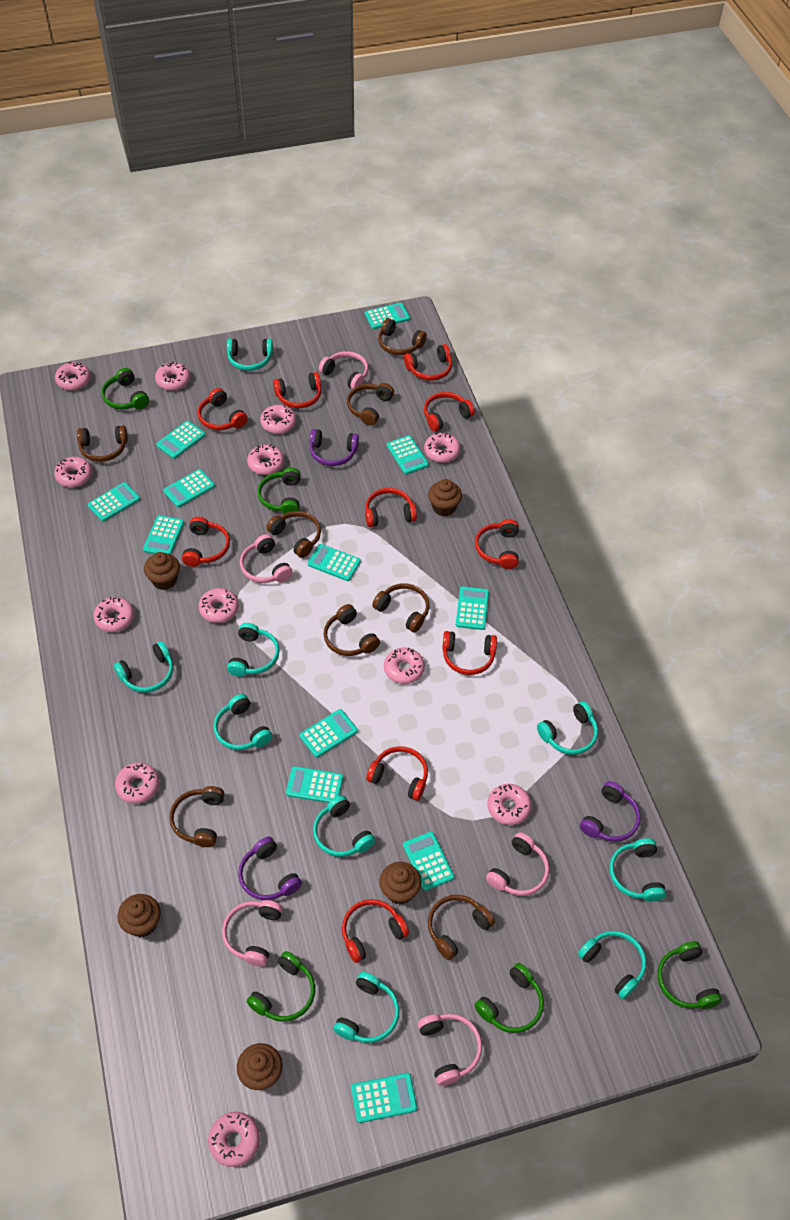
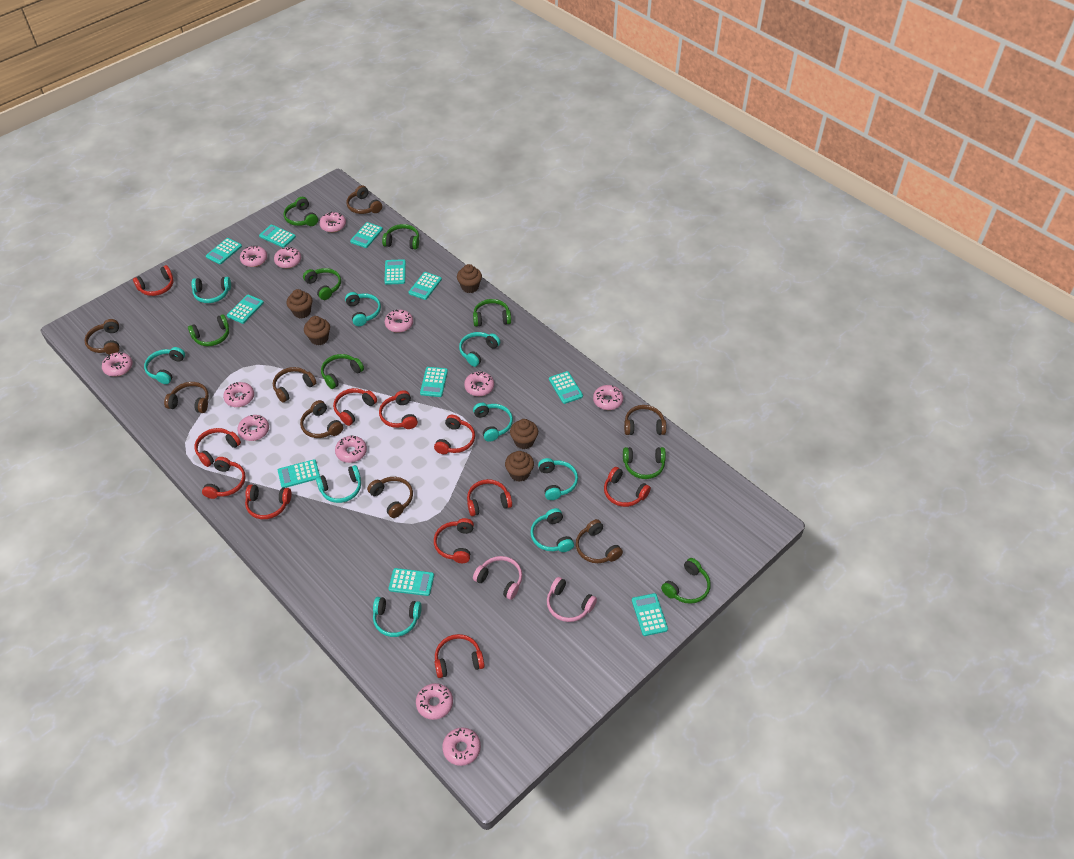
green headphones: [101,368,149,409] [247,951,315,1022] [257,467,301,514] [474,963,544,1033] [657,941,722,1009] = 5 -> [188,314,229,346] [284,197,318,226] [303,268,341,300] [321,354,364,389] [382,224,419,250] [473,299,511,327] [623,447,666,479] [661,558,711,604] = 8
pink headphones: [222,900,283,966] [240,534,293,583] [319,351,368,389] [418,1014,482,1086] [486,832,549,896] = 5 -> [473,556,522,600] [547,577,597,622] = 2
purple headphones: [238,837,302,900] [310,429,359,466] [580,781,641,842] = 3 -> none = 0
red headphones: [182,517,230,567] [198,388,248,430] [273,372,321,408] [342,899,409,963] [365,488,417,527] [366,746,428,801] [404,344,452,381] [424,392,475,432] [442,631,497,675] [475,519,519,569] = 10 -> [133,265,174,296] [194,428,241,467] [202,457,245,499] [245,484,292,519] [333,388,377,426] [379,390,418,429] [434,415,475,454] [434,518,474,563] [434,634,485,678] [467,479,512,516] [604,467,651,507] = 11
turquoise calculator: [88,482,140,522] [143,515,184,554] [156,421,205,459] [163,469,215,507] [286,766,343,803] [300,709,358,758] [308,544,361,581] [351,1073,417,1123] [365,303,410,329] [387,435,429,475] [403,832,454,891] [456,586,489,630] = 12 -> [206,238,242,265] [227,295,264,324] [259,225,296,248] [278,459,320,488] [350,222,383,248] [384,259,406,285] [389,568,434,596] [409,272,442,300] [420,367,448,397] [549,371,583,404] [632,593,668,636] = 11

